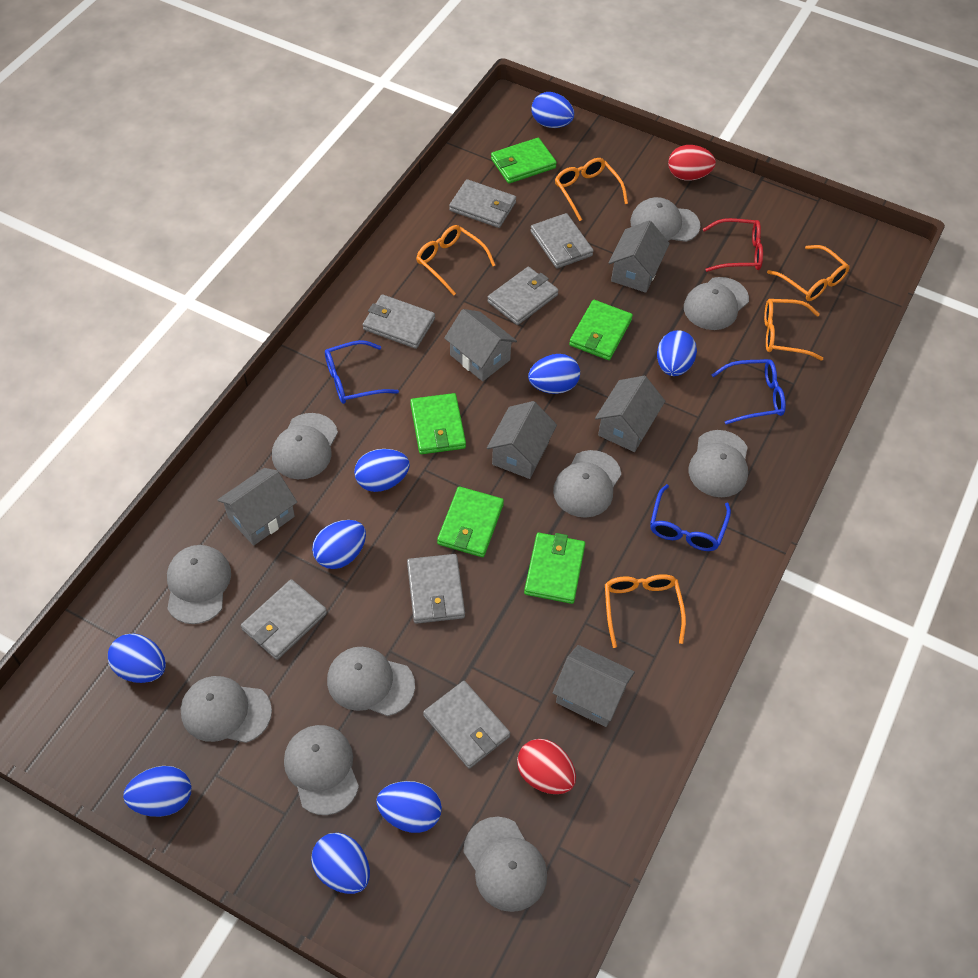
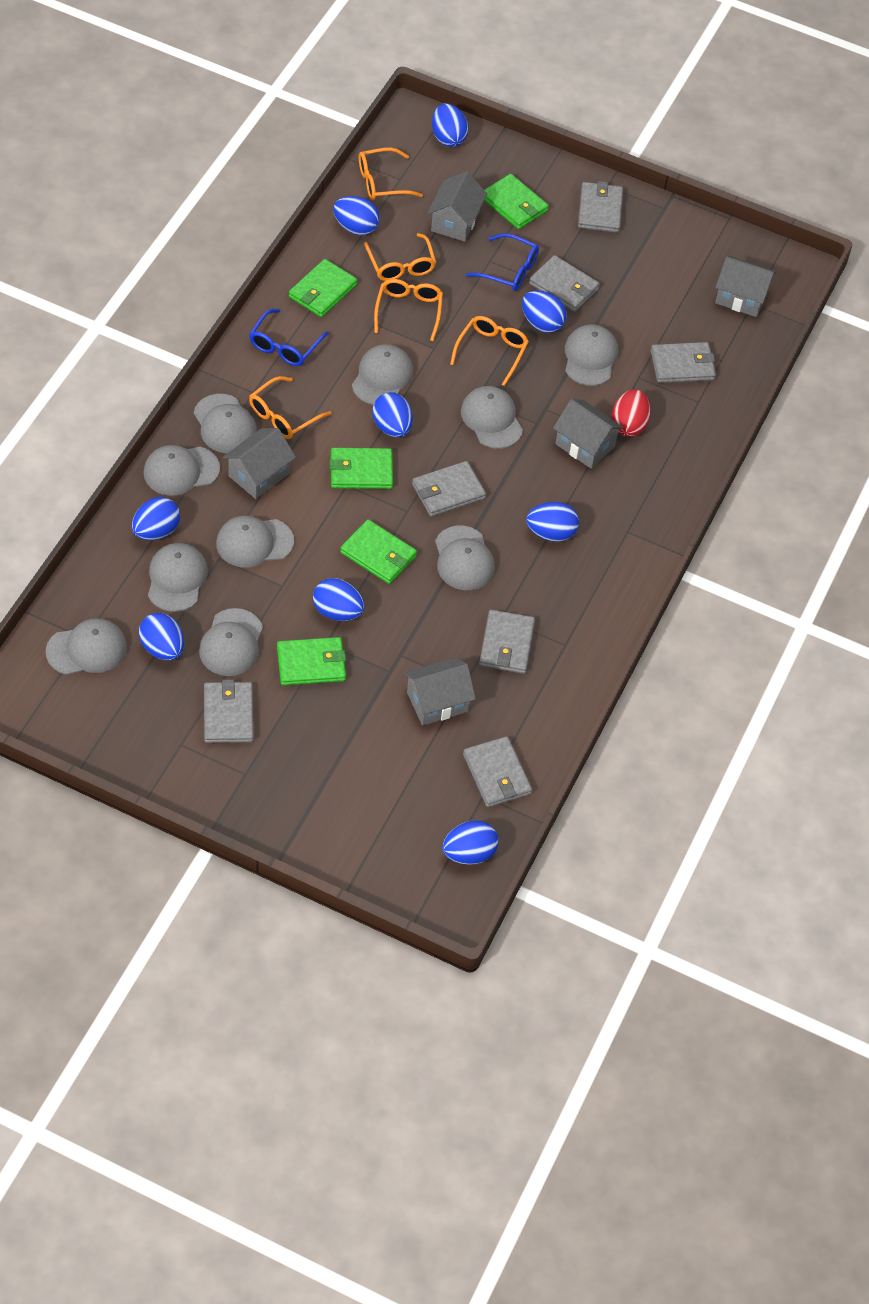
blue glasses: [325,340,399,404] [650,484,731,551] [711,359,786,424] = 3 -> [249,309,329,366] [466,233,539,291] = 2
grey house: [217,468,297,546] [444,309,517,381] [487,401,557,479] [553,645,635,727] [595,376,665,452] [609,220,670,293] = 6 -> [223,428,296,499] [404,657,476,726] [427,171,487,242] [553,399,624,469] [715,256,776,317] = 5
red egg: [517,739,576,794] [668,145,716,181] = 2 -> [611,389,651,437] = 1
red glasses: [703,218,763,272] = 1 -> none = 0

